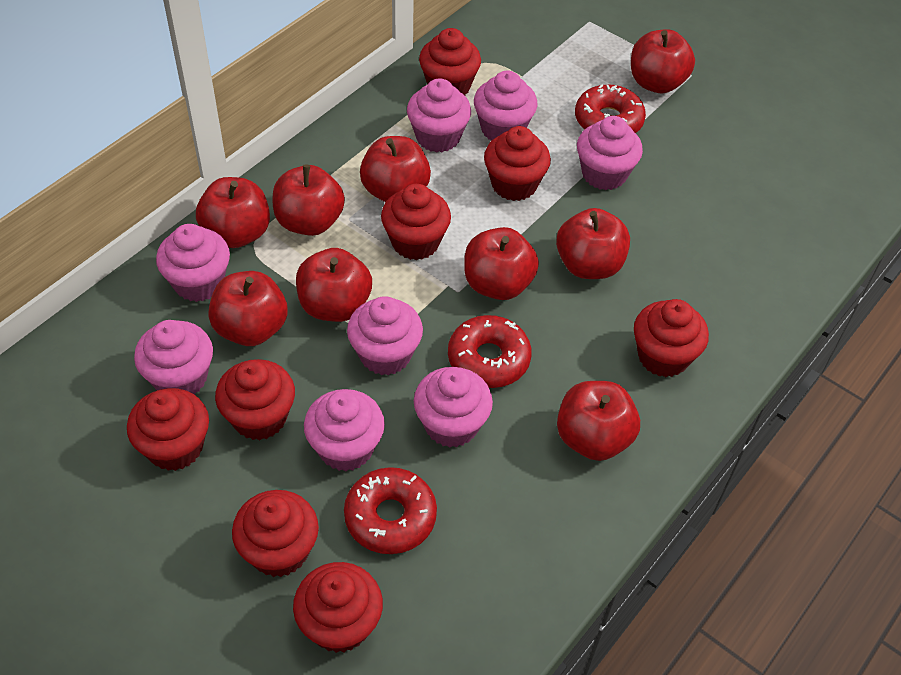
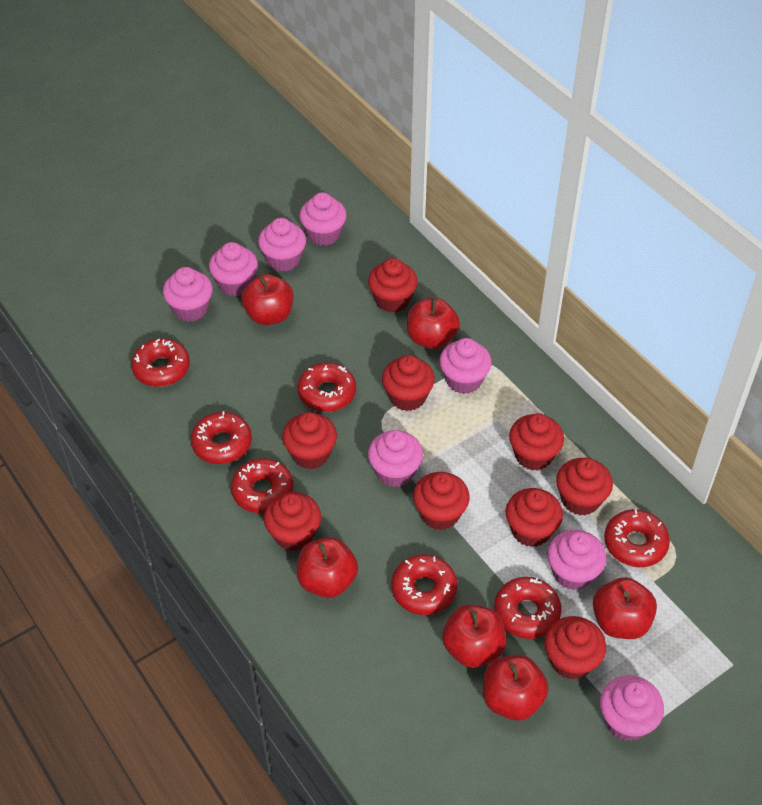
red apple: [196,177,270,248] [208,271,288,346] [273,164,345,236] [296,248,372,322] [360,136,431,202] [464,227,539,300] [556,208,630,279] [557,381,640,461] [631,29,695,93] = 9 -> [241,274,293,325] [297,537,358,598] [407,298,460,349] [442,605,506,668] [483,655,549,721] [593,577,657,639] = 6
red cupcake: [127,388,209,471] [215,359,295,440] [232,490,319,577] [293,562,383,653] [381,184,451,260] [419,28,481,96] [484,126,551,201] [634,299,709,377] = 8 -> [264,492,321,551] [282,412,337,469] [368,258,418,313] [382,355,435,411] [413,472,470,530] [506,488,563,547] [509,413,564,471] [544,616,606,680] [556,458,613,516] = 9
red donut: [344,467,437,554] [448,315,532,388] [575,84,646,133] = 3 -> [131,338,190,387] [191,411,252,464] [231,458,294,513] [297,362,356,412] [391,554,457,615] [494,577,561,639] [604,509,670,567] = 7

